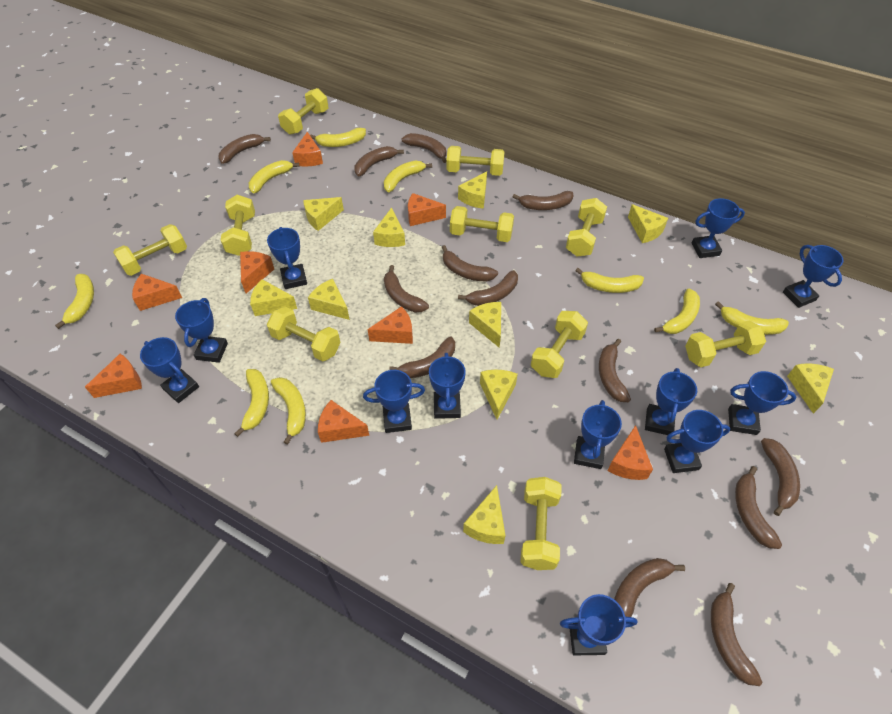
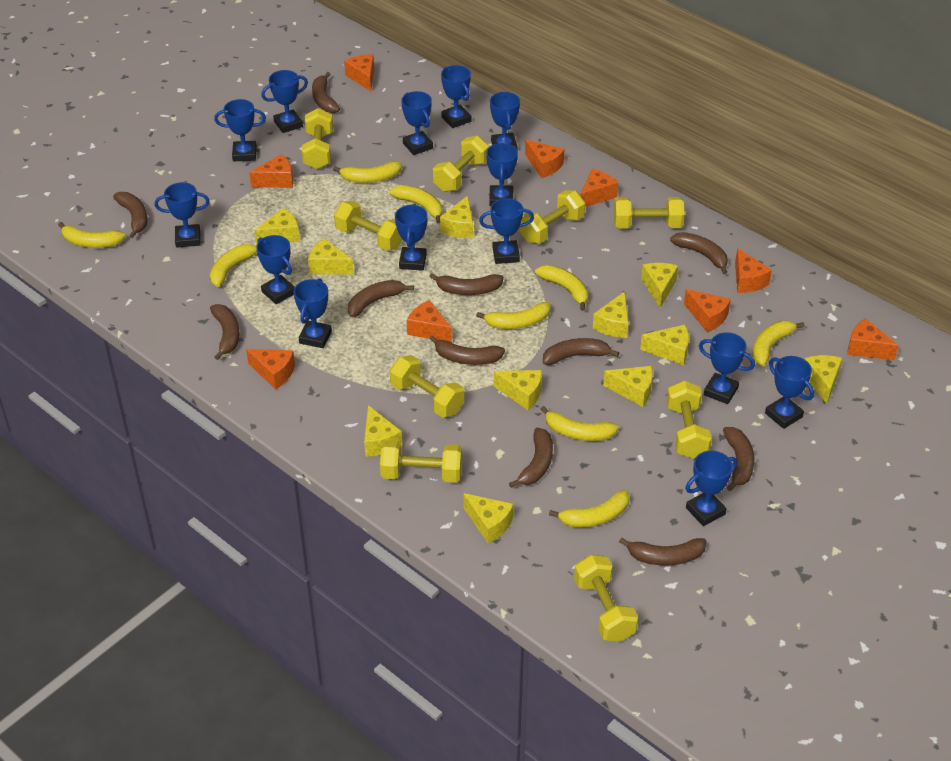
blue trophy: [140,337,199,403] [175,298,228,363] [267,227,307,289] [363,370,425,433] [429,353,466,419] [560,594,638,655] [574,400,622,469] [645,368,697,435] [664,410,731,473] [692,198,745,258] [728,371,797,435] [783,245,843,308] = 12 -> [155,182,210,248] [214,99,266,161] [256,235,295,304] [261,70,308,133] [294,278,332,348] [395,204,428,271] [401,91,433,155] [441,65,471,128] [479,198,534,264] [486,143,518,206] [490,92,520,149] [685,451,737,526] [699,332,755,404] [765,356,814,429] = 14
brown banana: [219,134,271,164] [355,146,404,176] [384,265,429,313] [389,337,455,378] [401,133,447,163] [442,245,498,281] [458,270,518,306] [513,191,573,210] [599,339,631,402] [614,558,685,617] [711,583,762,686] [735,466,782,549] [761,438,800,516] = 13 -> [113,192,147,238] [210,304,240,360] [312,72,340,113] [348,280,414,317] [429,273,504,295] [429,335,505,365] [509,428,553,488] [543,338,619,365] [619,538,706,565] [670,232,728,274] [723,427,755,491] = 11
orange cheese: [85,354,142,398] [132,274,182,311] [240,251,274,294] [292,132,323,167] [318,400,369,443] [367,306,413,344] [408,193,446,226] [607,425,653,480] = 8 -> [246,349,295,389] [249,154,293,188] [344,54,374,91] [407,300,452,343] [525,140,564,178] [580,169,618,207] [684,289,731,332] [735,248,772,293] [847,318,899,360] = 9
yellow cheese: [250,279,297,316] [303,197,344,231] [308,279,350,320] [373,207,405,247] [458,171,487,209] [463,485,506,544] [469,302,501,348] [480,369,518,420] [628,204,668,243] [787,364,834,414] = 10 -> [254,208,300,245] [308,238,354,274] [364,405,402,457] [440,196,473,238] [463,493,514,543] [494,370,542,410] [593,291,629,338] [603,366,653,407] [640,325,689,365] [641,263,678,308] [804,355,842,404] = 11
yellow dumbbell: [113,224,187,276] [221,195,255,256] [267,306,341,361] [278,88,328,135] [446,146,505,176] [450,206,514,242] [520,477,562,570] [531,311,588,378] [566,198,607,257] [685,320,766,367] = 10 -> [302,108,333,169] [334,201,403,251] [380,441,462,483] [390,355,464,418] [433,136,489,192] [519,190,585,244] [574,554,638,642] [614,197,684,229] [667,380,712,459] = 9

